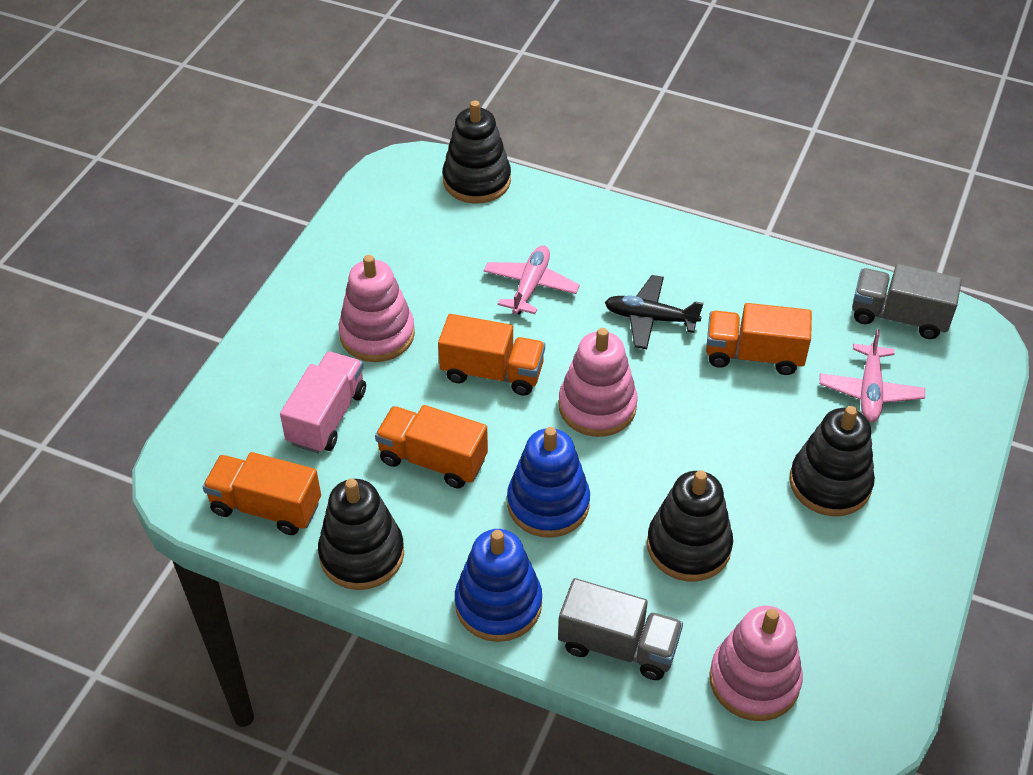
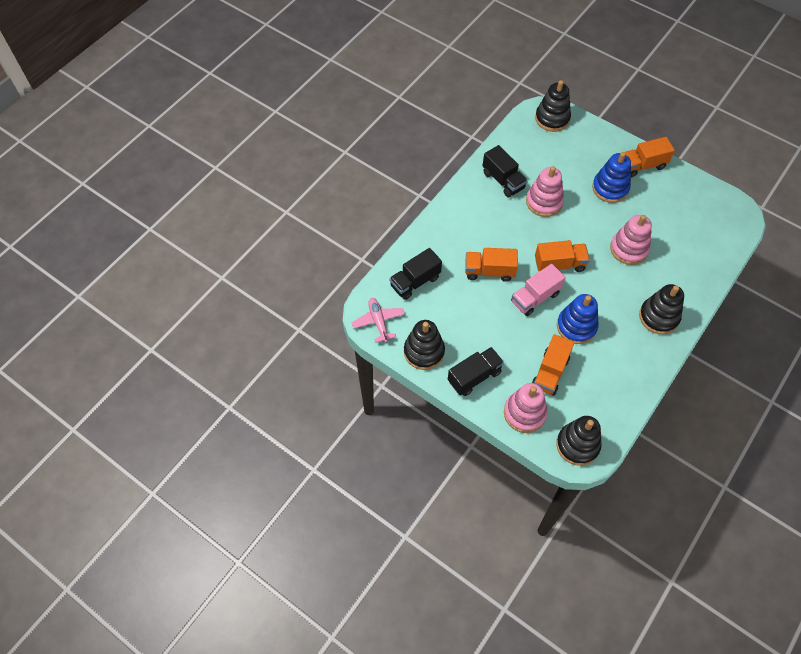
black plane: [605,275,703,349] = 1 -> none = 0
black truck: none = 0 -> [389,248,442,300] [448,347,504,396] [482,145,528,197] = 3
grey truck: [558,578,683,680] [852,264,962,339] = 2 -> none = 0
pink plane: [483,245,580,315] [819,329,925,422] = 2 -> [352,298,405,343] = 1

